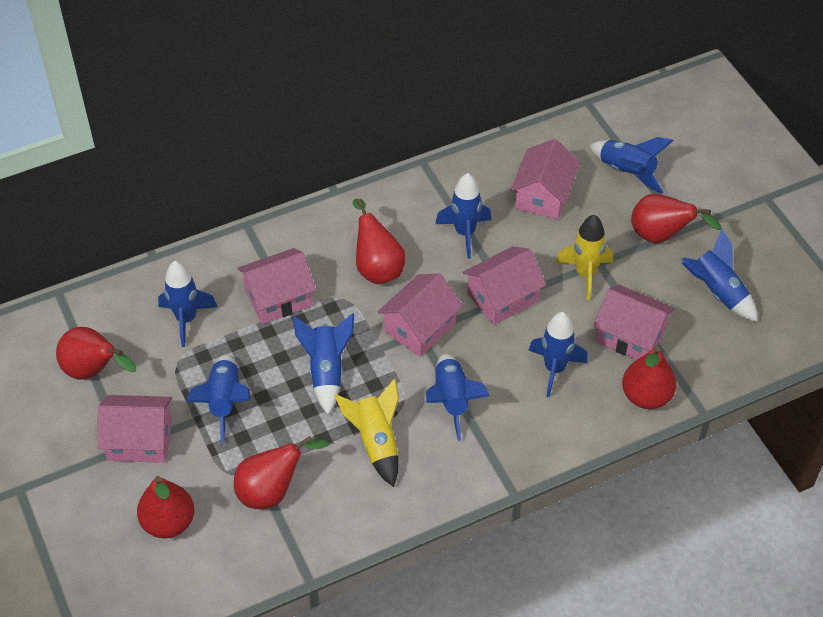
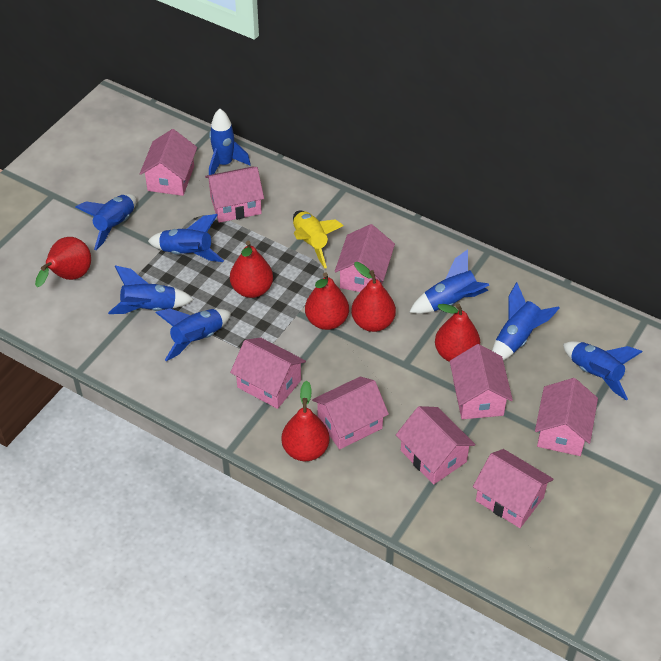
pink house: [97,395,172,463] [237,248,316,324] [378,273,463,357] [463,246,546,325] [511,139,580,220] [593,284,675,360] = 6 -> [140,129,197,196] [205,167,264,223] [230,337,306,409] [312,377,389,450] [335,224,395,292] [396,406,476,485] [450,344,513,419] [473,449,553,528] [535,378,598,456] = 9
yellow rocket: [335,378,399,487] [555,215,613,301] = 2 -> [293,211,344,269] = 1

